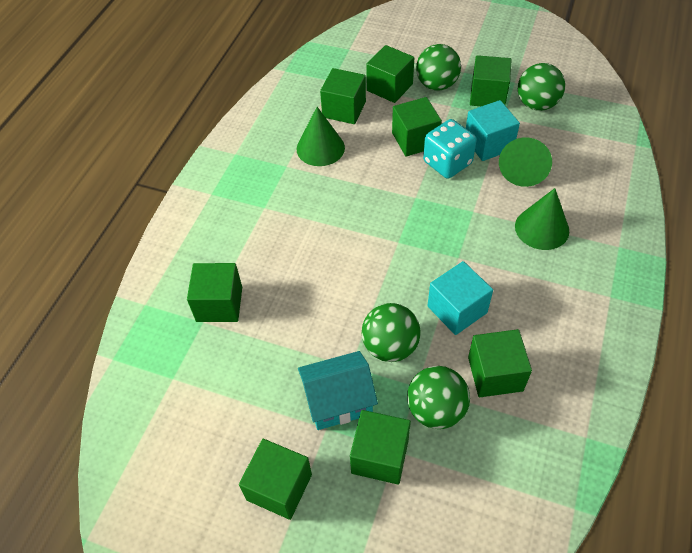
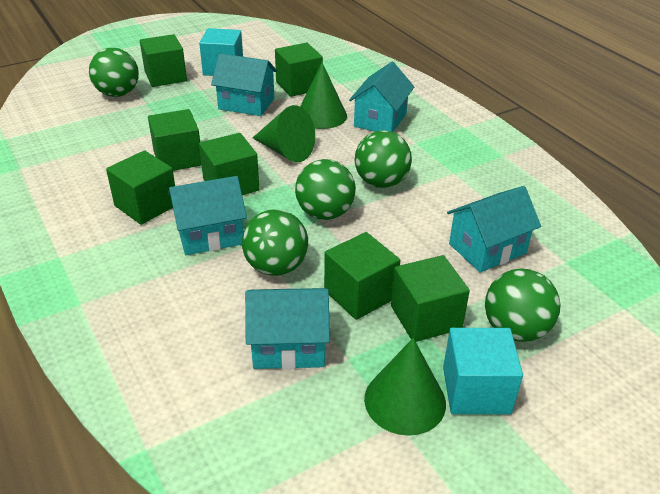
green ball: [362,303,421,362] [407,366,470,429] [416,44,461,91] [518,63,565,111] = 4 -> [89,48,139,97] [242,209,308,276] [295,159,356,220] [355,130,412,188] [485,269,561,342] = 5
green cube: [187,263,242,322] [239,439,312,520] [320,68,366,124] [350,410,411,485] [366,45,414,103] [392,97,442,157] [468,329,532,397] [470,55,512,106] = 8 -> [106,150,175,225] [140,34,187,87] [148,109,202,171] [199,133,259,195] [275,43,323,97] [324,232,400,320] [391,255,470,342] = 7
turquoise dice: [423,119,477,179] = 1 -> none = 0
turquoise house: [298,351,378,430] = 1 -> [168,176,247,255] [211,53,277,116] [245,288,330,369] [349,62,414,132] [447,186,541,273] = 5

